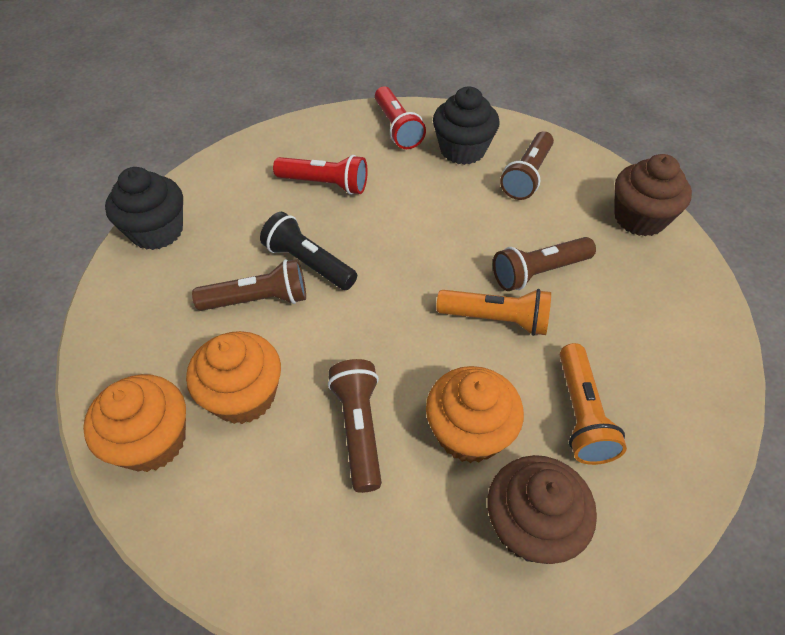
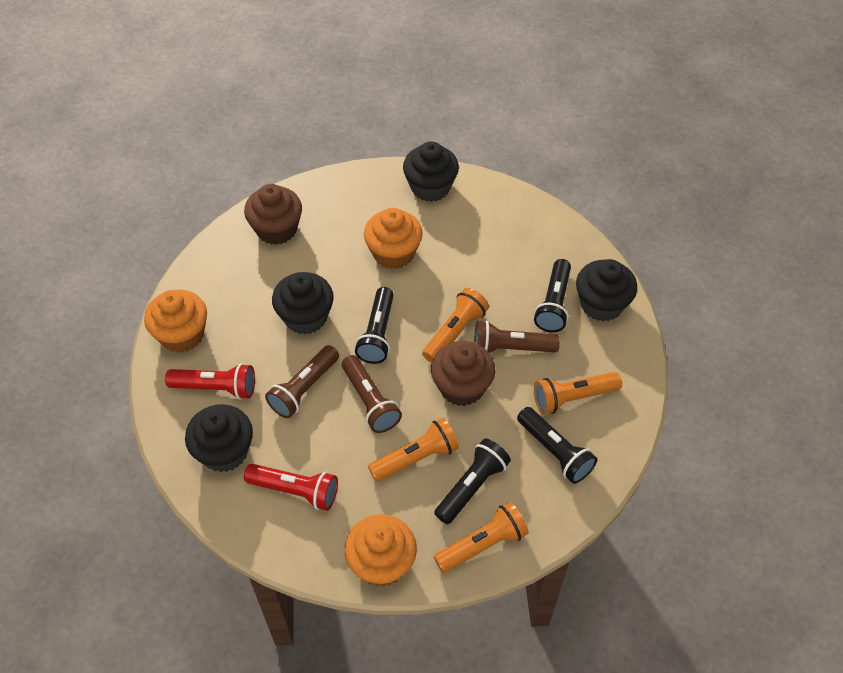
black cupcake: [105,167,183,250] [433,87,500,165] = 2 -> [185,404,253,472] [272,272,334,335] [403,141,459,202] [576,259,637,321] = 4
black flashlight: [260,212,357,290] = 1 -> [355,287,394,364] [434,438,511,524] [517,407,597,484] [534,259,571,332] = 4
brown flashlight: [192,259,306,311] [328,359,382,493] [493,237,596,291] [500,131,554,200] = 4 -> [265,345,339,418] [342,355,402,433] [474,321,560,353] = 3
orange flashlight: [436,289,551,336] [560,343,627,465] = 2 -> [368,418,459,482] [422,288,489,363] [434,502,529,573] [534,372,622,414] = 4

